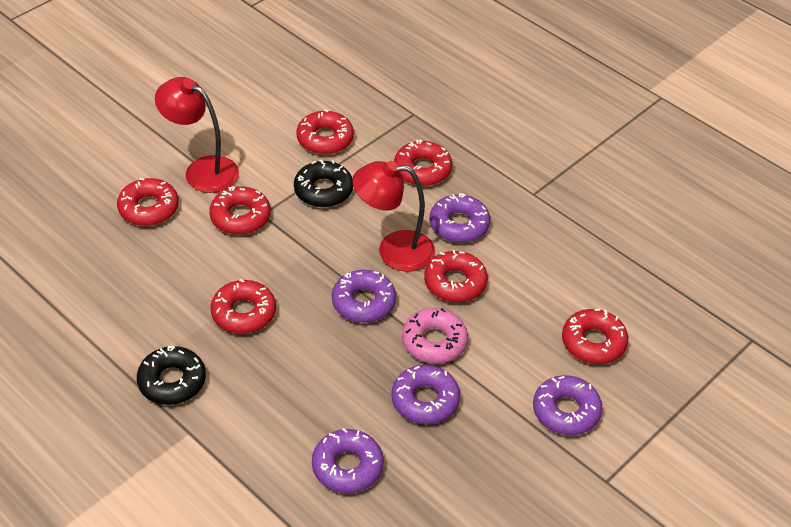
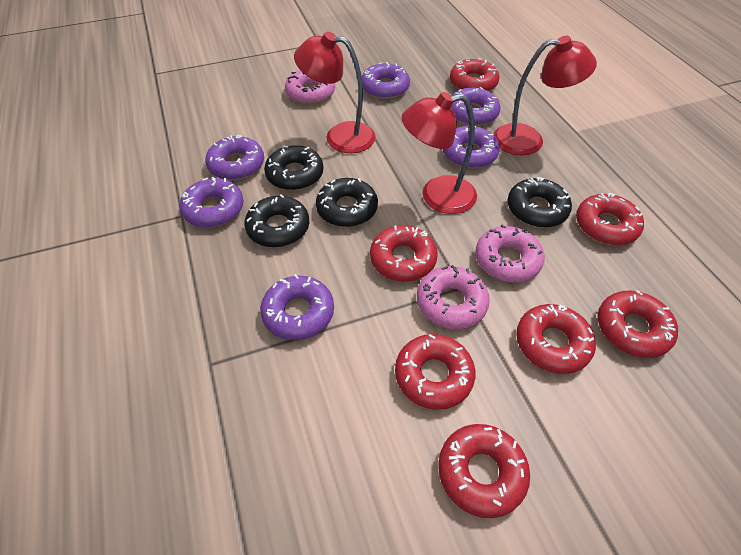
black donut: [137,346,206,405] [294,160,353,207] = 2 -> [244,194,309,247] [264,145,324,190] [316,178,378,227] [507,177,572,228] = 4
pink donut: [402,308,468,364] = 1 -> [285,70,335,104] [417,265,490,329] [475,225,545,282] = 3
purple donut: [312,428,384,493] [332,270,396,323] [391,365,460,424] [430,193,490,243] [533,375,602,435] = 5 -> [179,176,244,227] [205,135,264,180] [260,274,334,340] [362,62,410,99] [443,126,499,169] [451,87,500,126] = 6
red lamp: [155,77,239,193] [352,161,435,272] = 2 -> [294,32,376,153] [402,92,477,214] [493,36,597,156] = 3

